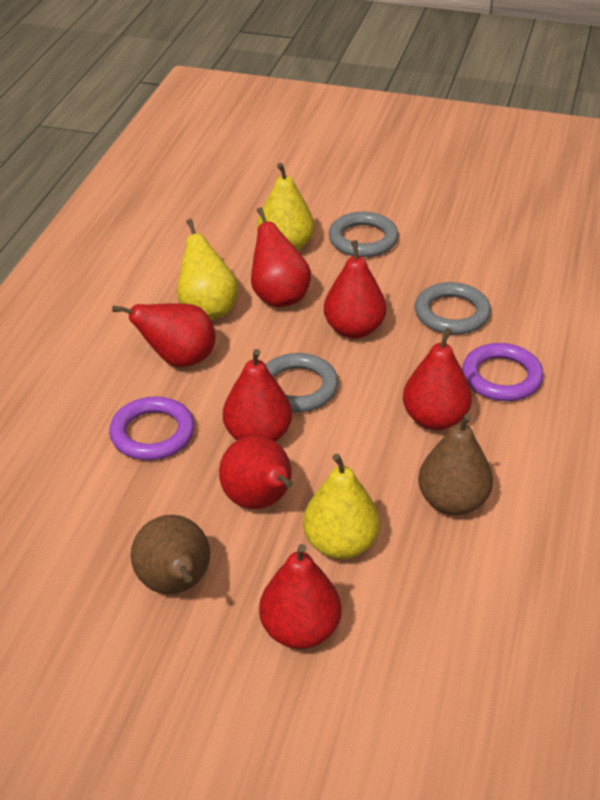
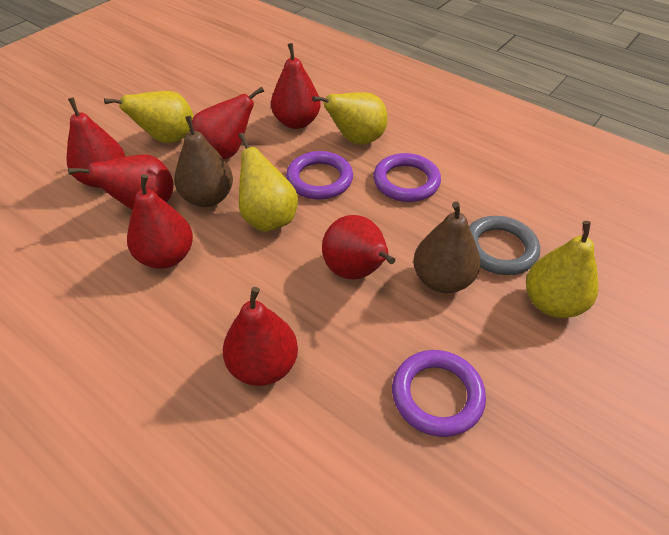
grey ring: [265,353,338,412] [329,211,399,257] [415,282,491,335] = 3 -> [469,216,540,275] = 1
purple ring: [109,396,195,460] [462,343,544,401] = 2 -> [286,151,353,200] [373,153,441,202] [392,350,486,437] = 3
yellow pear: [177,219,238,320] [257,163,314,251] [303,454,380,559] = 3 -> [104,91,193,143] [238,133,298,232] [312,92,388,145] [526,221,599,318] = 4

